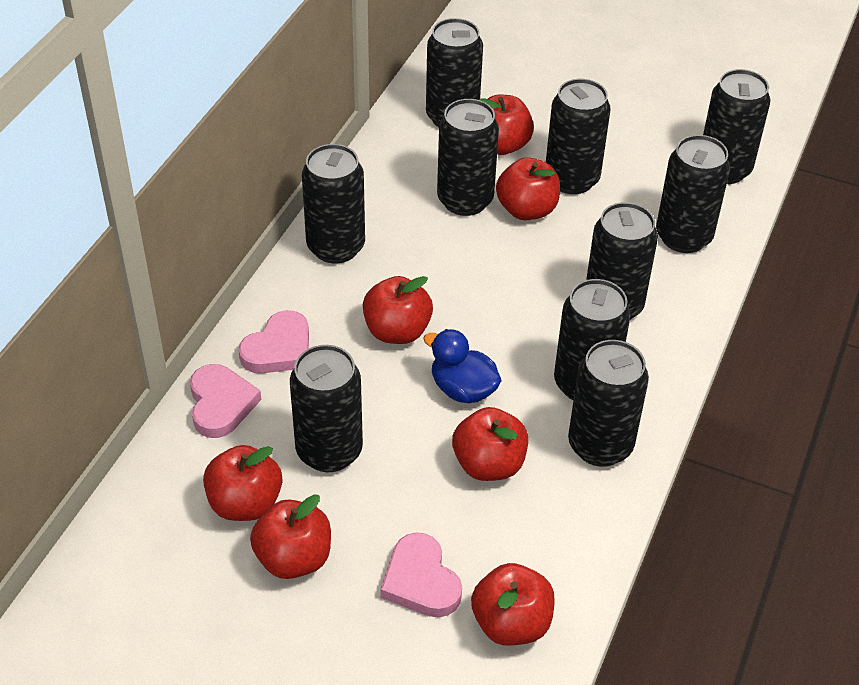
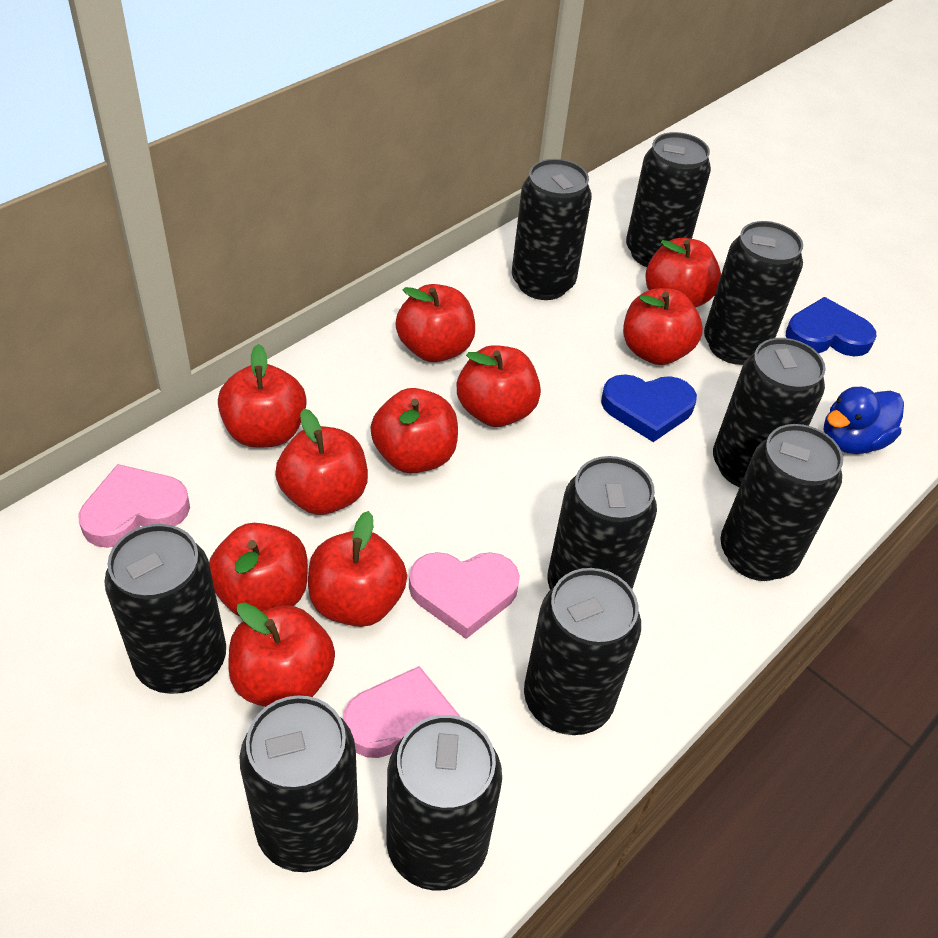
blue heart: none = 0 -> [601,374,697,442] [786,297,876,356] = 2
red apple: [203,445,282,521] [250,494,331,579] [363,276,433,344] [452,407,528,481] [471,563,555,646] [479,95,534,155] [496,157,560,220] = 7 -> [209,523,308,616] [218,344,307,448] [229,602,335,707] [275,409,368,515] [308,511,407,627] [370,388,458,473] [396,284,475,362] [457,345,541,427] [623,288,703,365] [645,238,721,308] = 10

